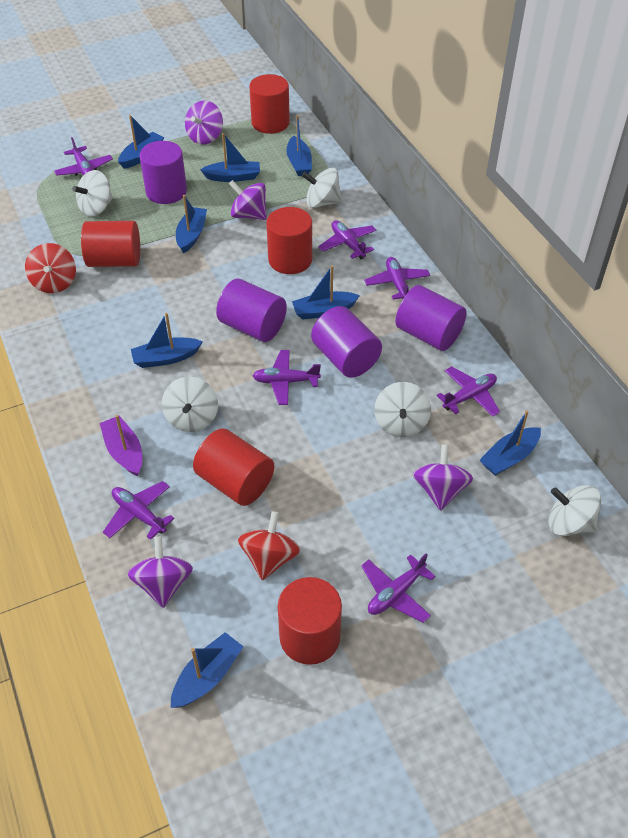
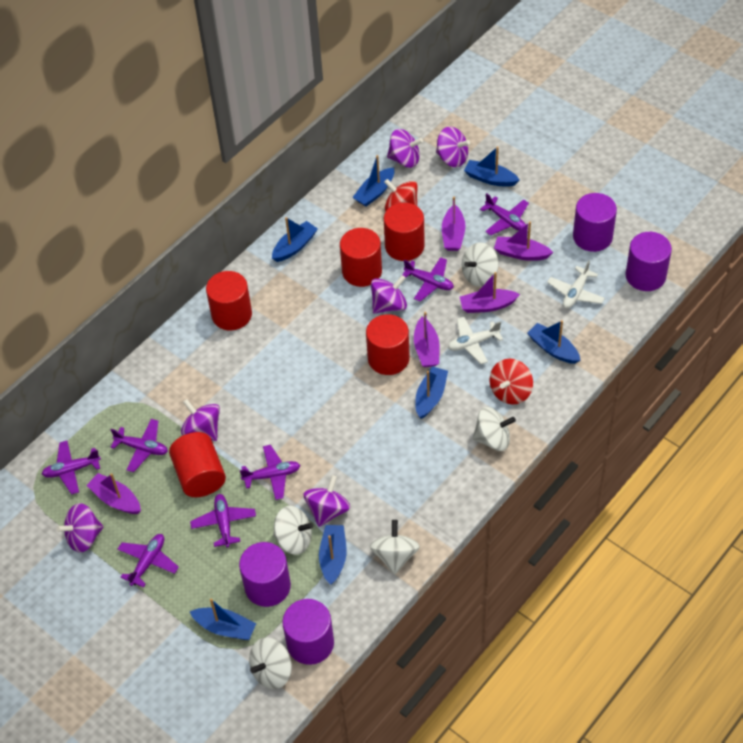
blue boat: [118,115,164,169] [131,313,203,368] [171,632,244,708] [176,195,207,253] [200,133,260,182] [286,115,312,176] [292,265,360,320] [479,410,541,476] = 8 -> [190,598,256,640] [272,217,318,262] [319,525,346,585] [352,155,394,207] [415,366,448,419] [464,146,519,187] [527,320,580,364] = 7
purple boat: [100,415,142,476] = 1 -> [86,473,141,514] [414,312,440,367] [442,197,465,251] [460,272,520,313] [494,222,553,261] = 5
purple spinning top: [128,536,193,608] [185,101,223,145] [229,180,267,220] [413,444,473,511] = 4 -> [56,503,103,553] [181,399,220,441] [304,475,350,527] [371,275,407,314] [387,129,423,168] [436,127,470,167] = 6
white plane: none = 0 -> [448,316,503,364] [547,260,605,309] = 2

